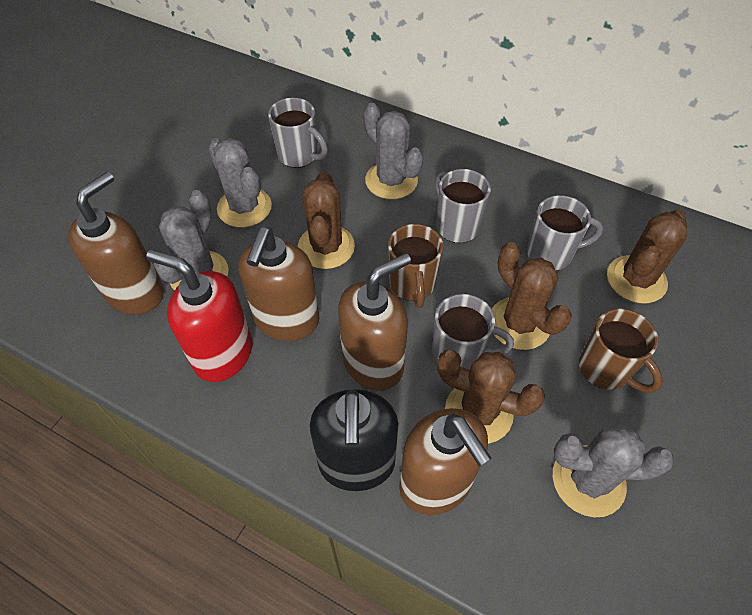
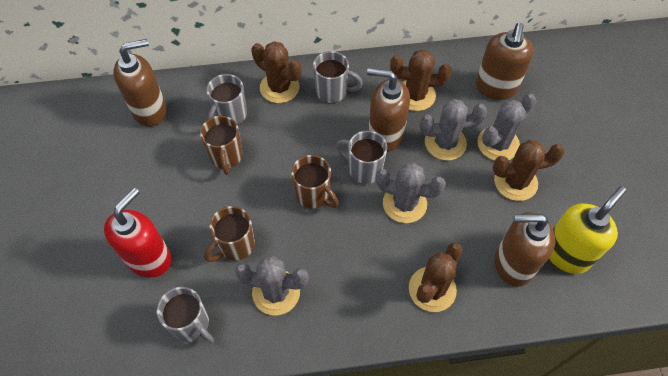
black soap dispenser: [310,389,398,491] = 1 -> none = 0
brown mug: [388,224,443,308] [579,309,663,393] = 2 -> [200,116,243,175] [204,206,255,262] [291,155,339,209] = 3
yellow soap dispenser: none = 0 -> [549,186,626,274] = 1

